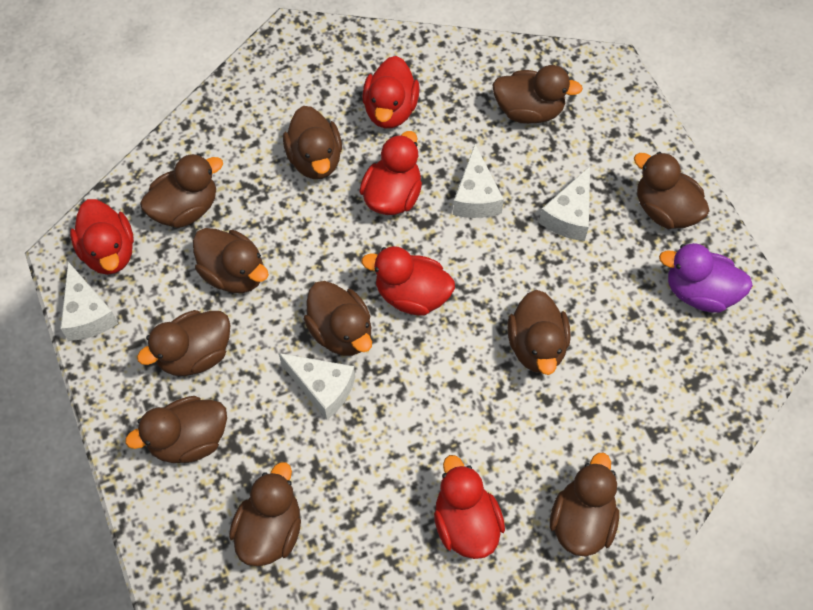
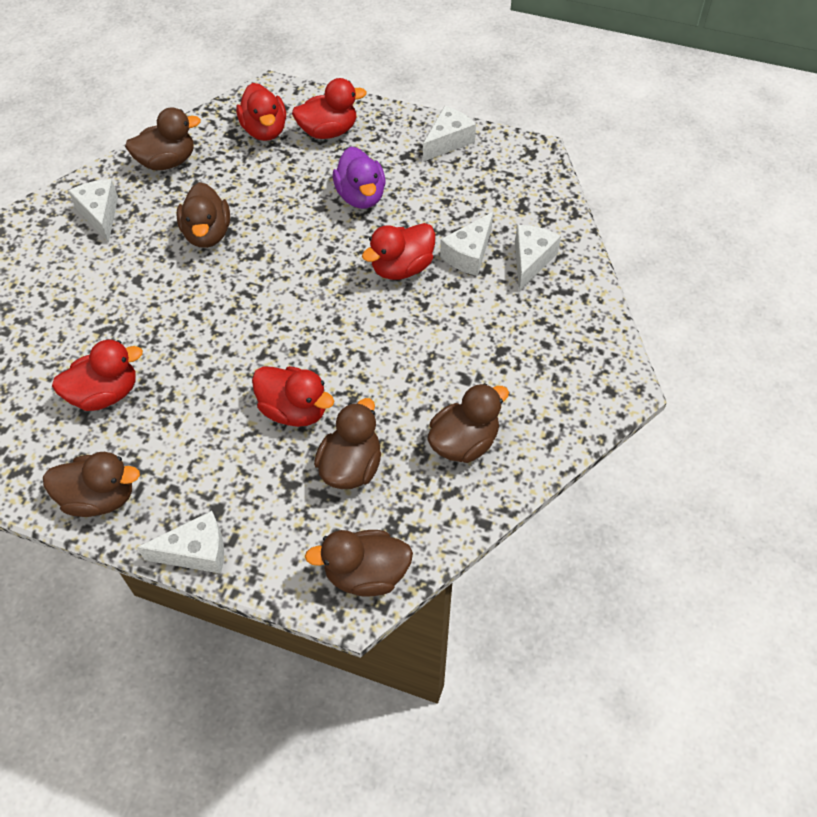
brown duck: [125,396,227,463] [137,310,230,376] [140,154,223,228] [193,228,269,293] [229,462,301,566] [283,106,342,179] [304,281,372,356] [492,65,583,124] [507,290,570,375] [550,453,619,556] [634,152,710,229] = 11 -> [43,452,140,517] [125,107,201,170] [176,182,230,248] [305,530,413,597] [314,398,381,489] [428,383,509,463] = 6
white cheese: [60,262,118,341] [279,353,355,420] [453,144,504,218] [539,166,590,241] = 4 -> [68,179,118,242] [137,511,224,574] [423,106,476,162] [440,212,493,276] [515,225,561,291] = 5

